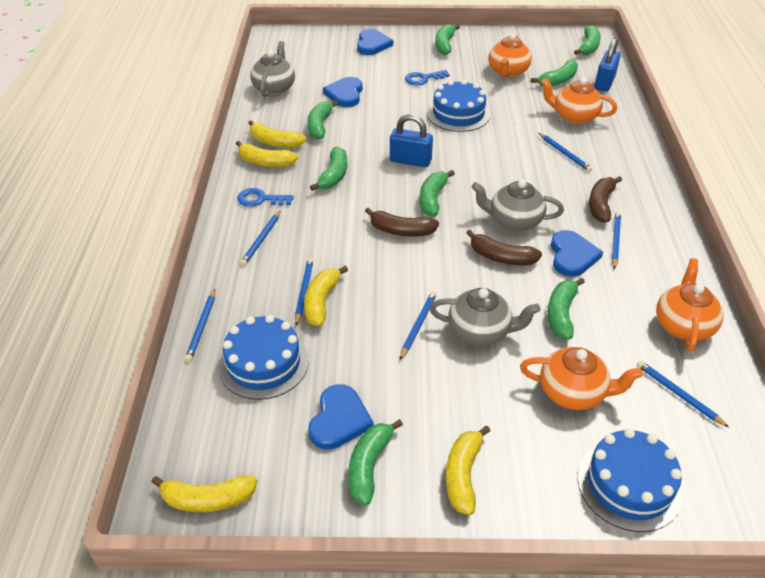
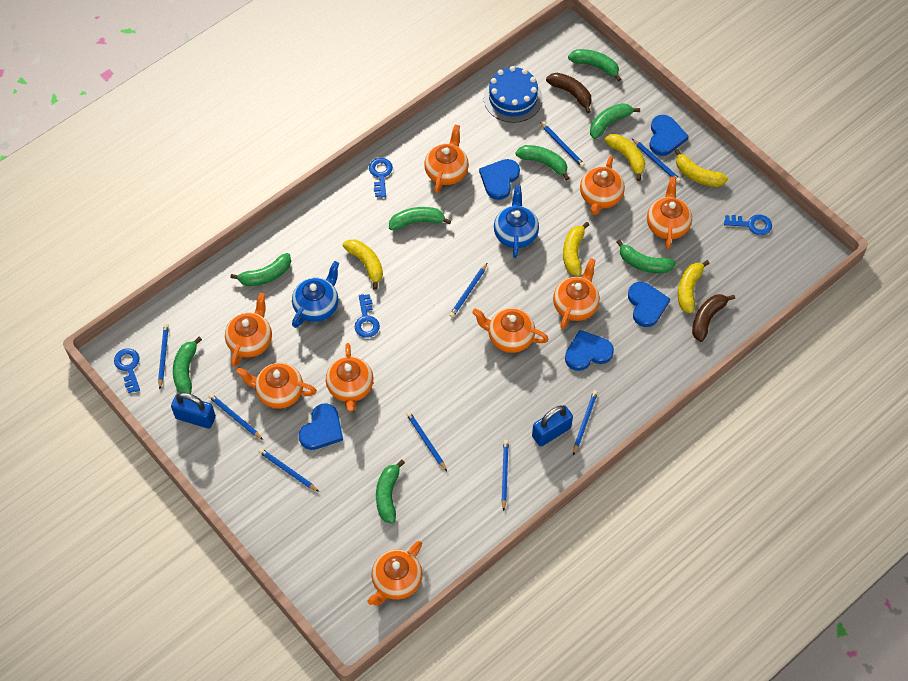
blue cake: [218,315,309,400] [427,80,490,132] [577,428,683,532] = 3 -> [483,66,542,123] = 1
blue heart: [308,384,373,450] [323,77,363,107] [357,29,393,55] [551,230,603,277] = 4 -> [299,403,343,450] [479,159,520,200] [565,330,614,371] [628,282,670,327] [649,115,689,156] = 5
blue key: [237,188,294,207] [405,70,450,85] = 2 -> [114,348,140,393] [354,294,380,338] [369,158,393,197] [724,214,772,235] = 4
blue pencil: [185,289,215,362] [240,210,281,266] [295,258,313,325] [400,291,437,360] [539,133,592,172] [612,212,621,269] [637,360,729,428] = 7 -> [158,324,169,389] [208,394,263,440] [259,448,319,492] [406,411,447,471] [449,263,487,318] [501,440,509,511] [540,122,585,167] [573,390,598,455] [632,139,681,183] = 9
blue teapot: none = 0 -> [292,261,339,328] [494,185,539,258] = 2
brown banana: [365,208,439,236] [466,230,542,266] [589,176,622,223] = 3 -> [546,73,591,113] [692,294,735,342] = 2
grey teapot: [250,41,295,97] [429,288,540,346] [472,179,564,231] = 3 -> none = 0
orange teapot: [488,34,532,78] [520,347,643,410] [541,78,617,124] [656,258,724,351] = 4 -> [225,293,272,367] [236,363,317,409] [326,343,373,412] [368,541,423,605] [424,125,469,193] [472,308,549,353] [553,258,600,329] [580,156,625,215] [647,177,692,249] = 9

